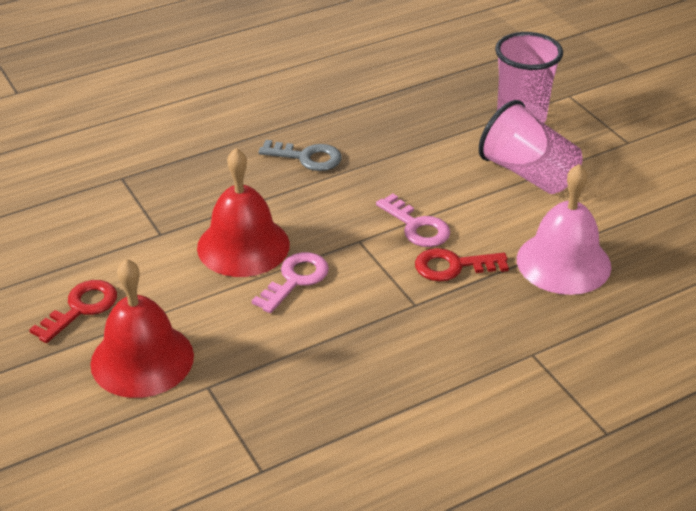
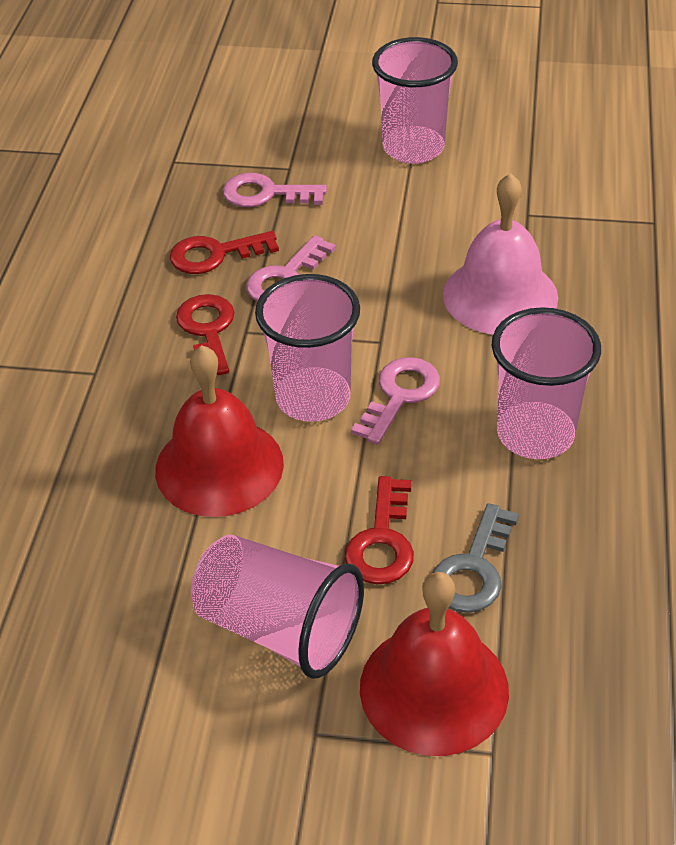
pink cup: [479,100,583,194] [495,32,563,123] = 2 -> [191,535,364,679] [255,274,360,422] [372,37,458,164] [492,307,601,459] = 4
pink key: [252,252,329,313] [376,194,450,247] = 2 -> [223,173,327,207] [246,235,336,302] [351,357,440,445] = 3
red key: [29,280,117,343] [415,248,509,281] = 2 -> [170,231,279,274] [176,294,235,375] [344,476,414,584] = 3

